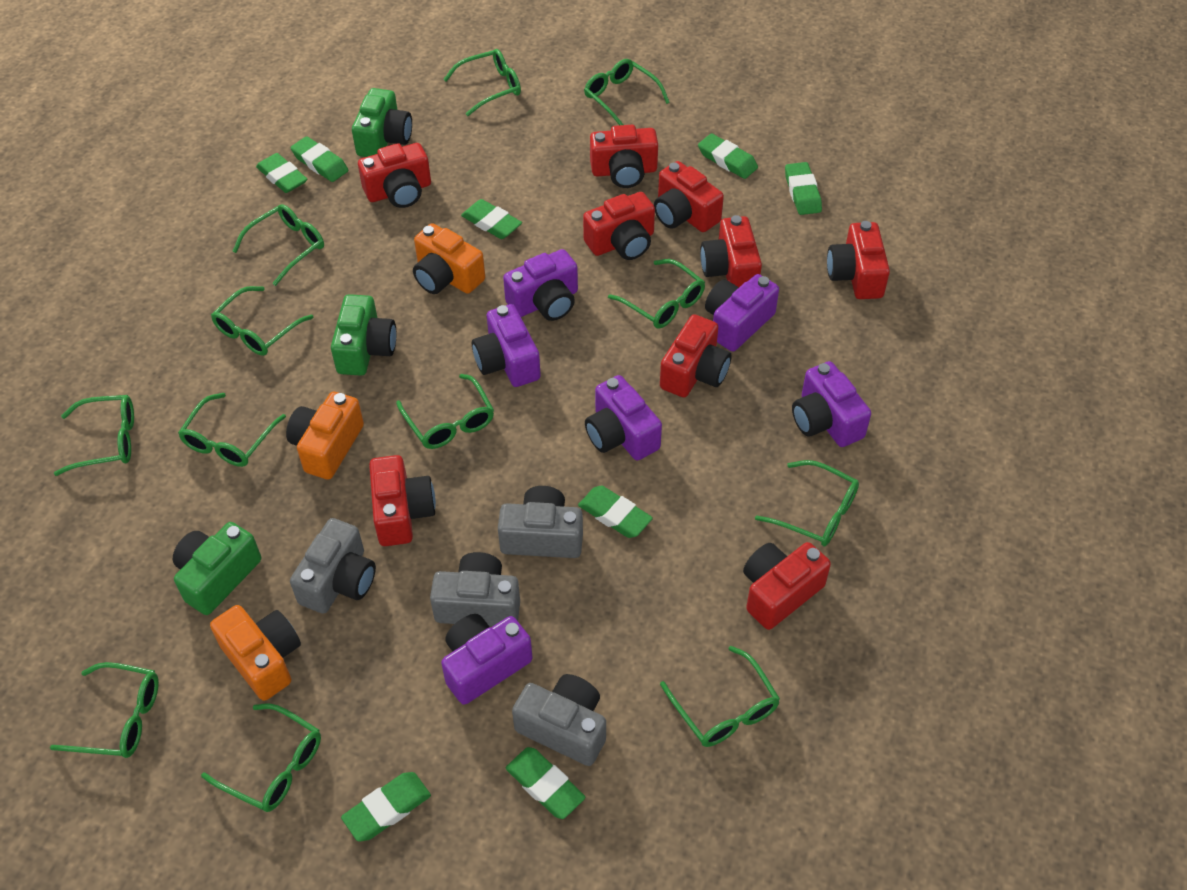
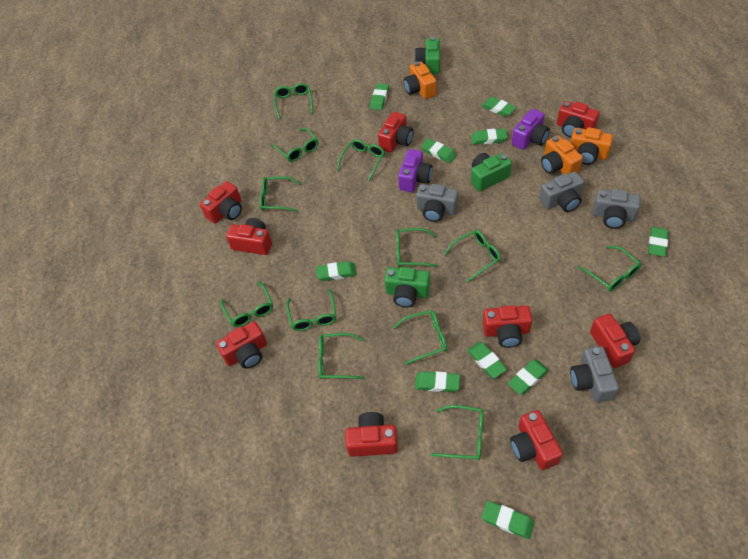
green eraser: [256,153,307,193] [290,136,349,182] [341,772,431,841] [461,199,522,239] [506,747,585,819] [578,486,653,538] [698,133,758,179] [785,162,822,215] = 8 -> [316,261,357,281] [370,83,389,110] [415,371,460,392] [421,139,457,163] [467,342,507,378] [471,129,507,145] [482,97,516,117] [482,501,535,539] [508,359,549,395] [648,227,668,257] = 10
purple camera: [441,614,533,705] [472,304,541,387] [503,249,578,321] [585,375,662,460] [705,274,779,351] [792,361,871,447] = 6 -> [398,149,433,192] [512,109,550,150] = 2

